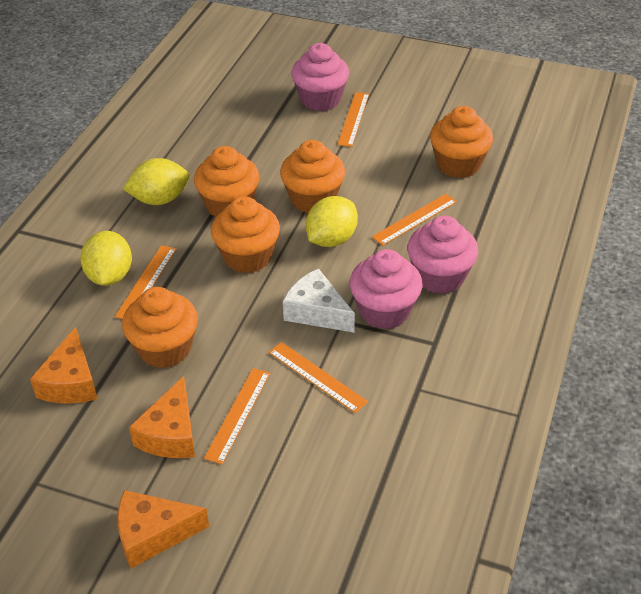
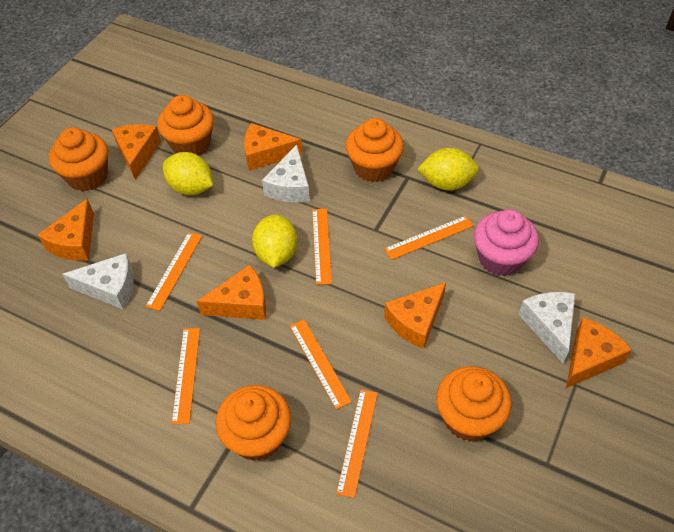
orange cheese: [30,327,97,404] [118,490,209,568] [129,376,195,458] = 3 -> [38,199,94,261] [112,124,161,180] [197,265,266,320] [244,123,303,171] [384,282,446,349] [566,318,632,388] = 6
orange ruler: [115,245,176,319] [204,368,270,464] [269,342,368,413] [337,92,369,147] [372,194,457,246] = 5 -> [145,232,202,311] [171,328,200,424] [290,319,352,410] [312,209,332,285] [336,389,378,498] [384,216,474,260] = 6
pink cupcake: [291,43,349,111] [349,249,423,329] [407,216,478,294] = 3 -> [474,209,539,276] = 1
white cheese: [283,268,355,333] = 1 -> [62,253,134,309] [262,145,310,202] [518,292,575,363] = 3

